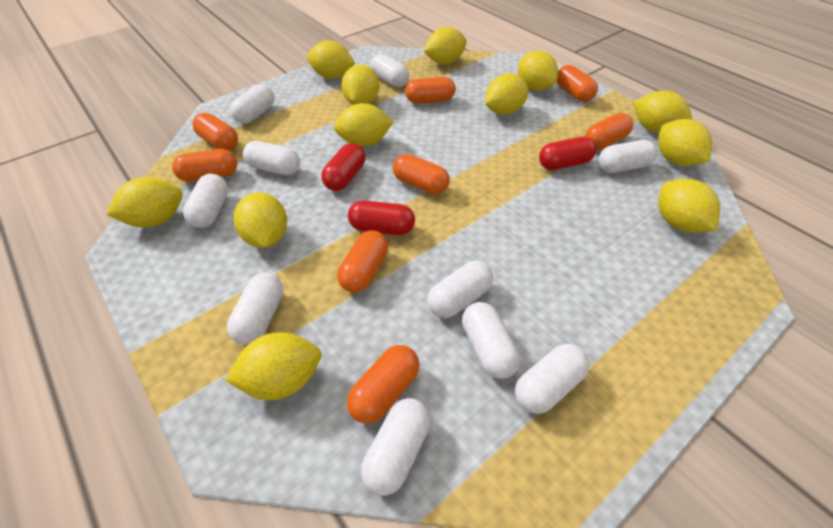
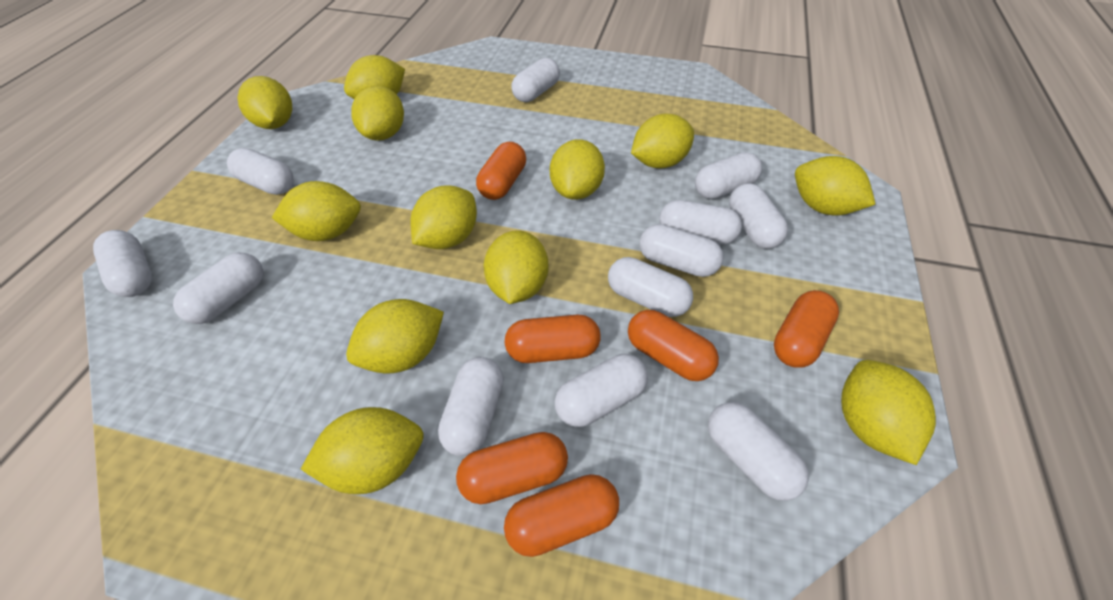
orange capsule: [172,149,237,182] [192,113,238,151] [337,230,388,292] [347,345,420,424] [393,154,450,194] [405,77,456,104] [557,65,598,102] [585,113,633,150] = 8 -> [456,432,568,504] [476,142,526,200] [504,474,619,557] [505,315,601,363] [628,310,719,381] [774,290,839,368] = 6
red capsule: [321,143,365,191] [348,200,415,235] [539,137,596,170] = 3 -> none = 0
white capsule: [183,174,228,228] [227,273,283,345] [230,85,275,124] [243,141,300,175] [361,398,431,496] [371,54,409,87] [427,261,493,318] [462,302,520,379] [515,344,590,414] [598,140,657,173] = 10 -> [93,230,152,297] [173,252,263,324] [227,148,294,195] [438,357,503,456] [511,58,560,102] [555,354,648,427] [608,257,693,317] [639,224,724,277] [660,200,742,244] [695,152,762,199] [708,402,809,501] [729,183,788,249] = 12

